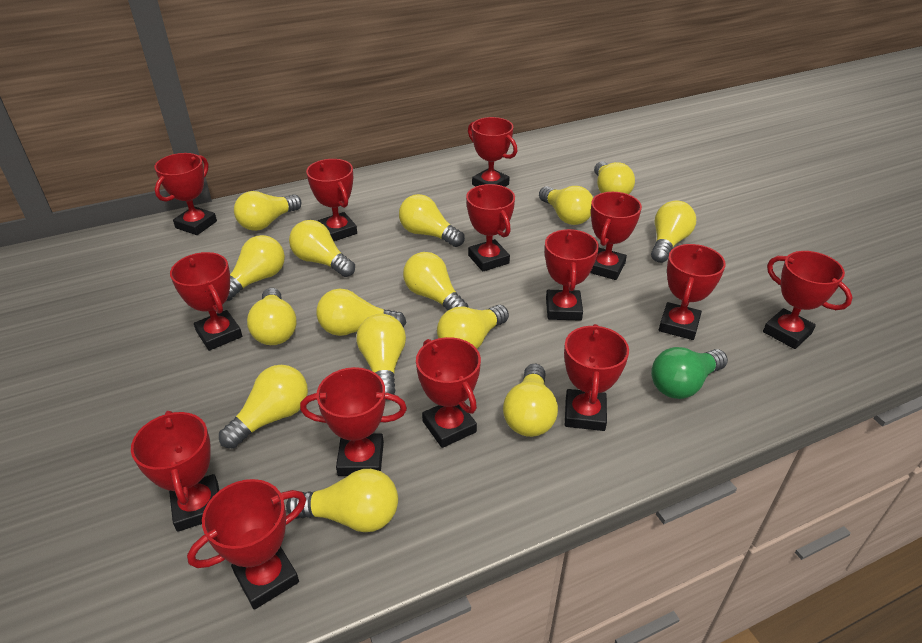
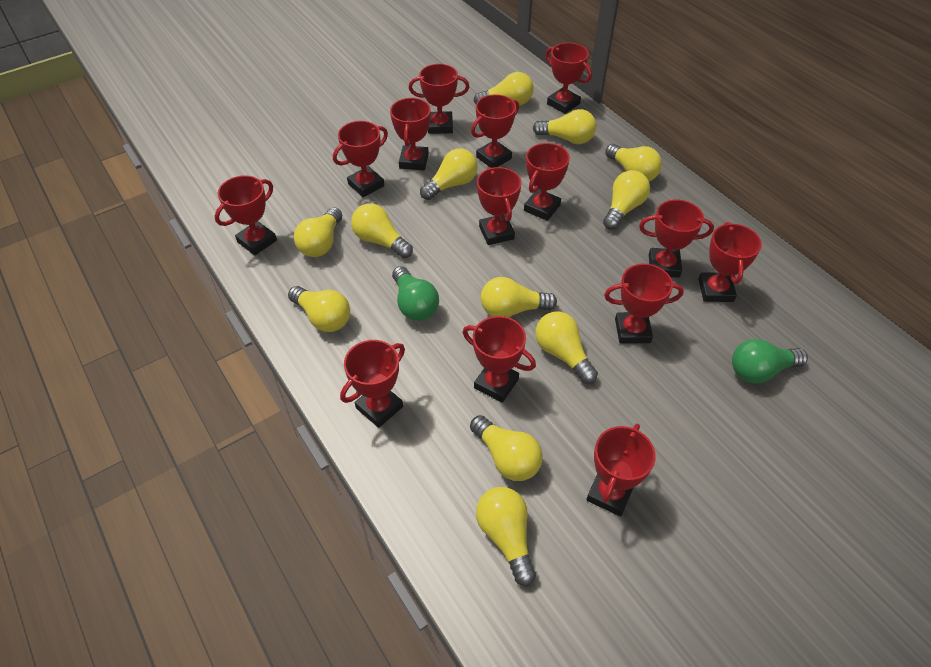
green light bulb: [651,347,728,399] = 1 -> [392,266,439,321] [732,339,808,383] = 2
yellow light bulb: [219,365,308,449] [226,235,285,301] [234,191,302,231] [247,288,296,345] [286,469,398,532] [289,220,355,277] [316,289,406,336] [357,314,406,400] [399,194,465,247] [403,252,468,310] [437,305,509,349] [503,364,558,437] [539,186,593,225] [594,161,635,194] [651,201,696,263] = 15 -> [288,286,350,332] [294,207,342,257] [351,203,413,258] [420,148,478,200] [470,415,543,481] [474,72,534,106] [476,487,536,586] [481,277,557,317] [533,109,596,144] [535,312,598,384] [603,170,650,230] [605,144,662,181] = 12

